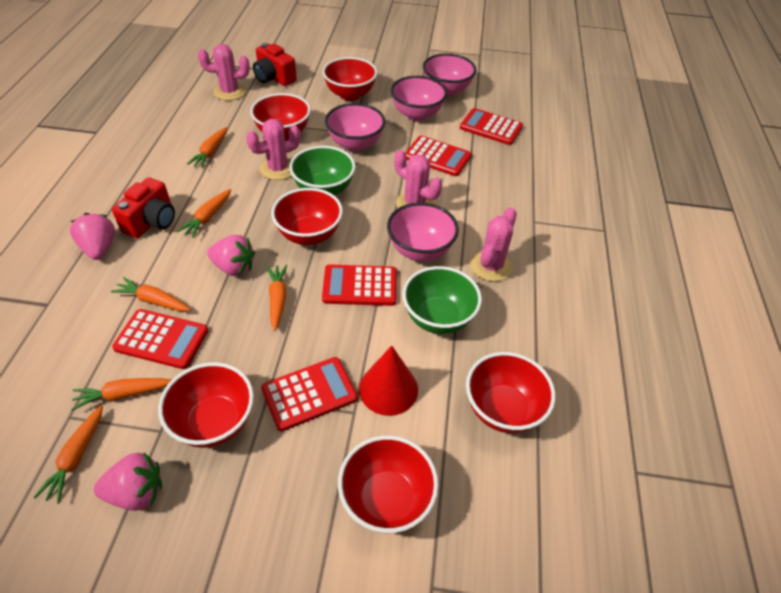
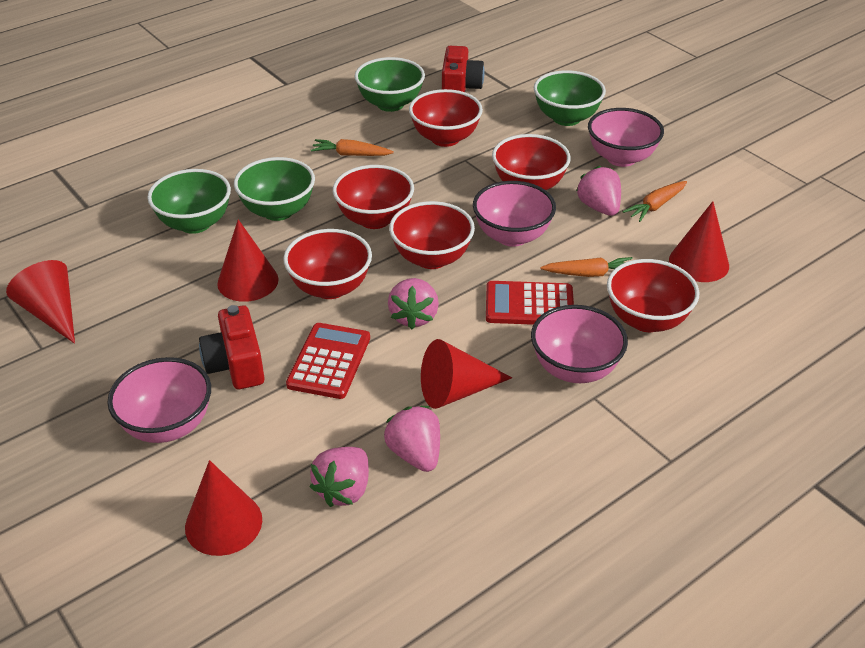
green bowl: [289,146,356,196] [402,266,482,334] = 2 -> [147,169,231,234] [234,157,315,221] [355,57,425,112] [534,70,606,126] = 4
orange carrot: [33,405,103,504] [71,378,172,411] [111,277,191,311] [177,189,231,238] [187,127,227,168] [267,264,288,331] = 6 -> [311,139,394,156] [540,257,633,277] [623,181,687,222] = 3
pink cactus: [198,44,250,101] [246,119,301,180] [394,150,442,208] [471,207,517,282] = 4 -> none = 0
pink strawberry: [70,213,115,260] [94,453,162,511] [207,235,255,276] = 3 -> [310,447,369,507] [384,406,440,472] [388,278,439,329] [576,166,621,216] = 4
red calculator: [112,309,208,369] [261,357,358,431] [322,265,397,306] [405,136,472,176] [460,108,523,145] = 5 -> [286,323,370,399] [486,281,574,325] = 2
red cone: [359,345,418,416] = 1 -> [6,260,75,344] [185,460,262,556] [217,219,279,302] [421,339,512,409] [669,201,729,282] = 5

